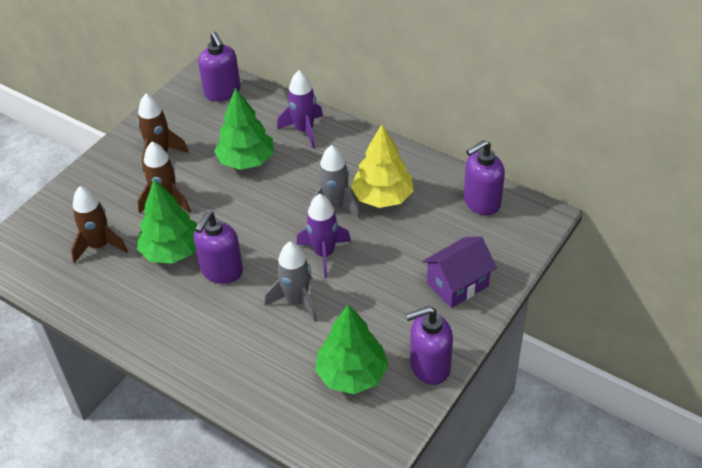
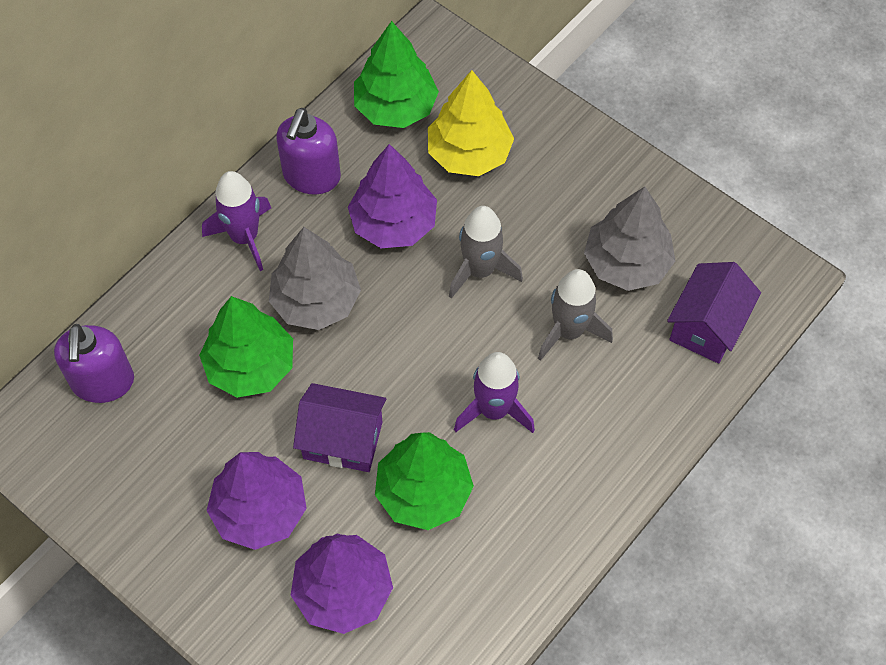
brown rocket: [71,186,128,263] [137,142,191,214] [138,94,189,172] = 3 -> none = 0
grey tree: none = 0 -> [269,227,361,330] [584,186,675,291] = 2
purple house: [422,237,497,308] = 1 -> [293,383,387,472] [667,262,761,363] = 2
purple soap dispenser: [194,211,243,284] [198,32,241,101] [405,306,453,385] [464,140,505,215] = 4 -> [54,324,134,403] [276,108,341,195] = 2
purple tree: none = 0 -> [207,452,307,550] [291,533,393,634] [348,144,437,248] = 3

